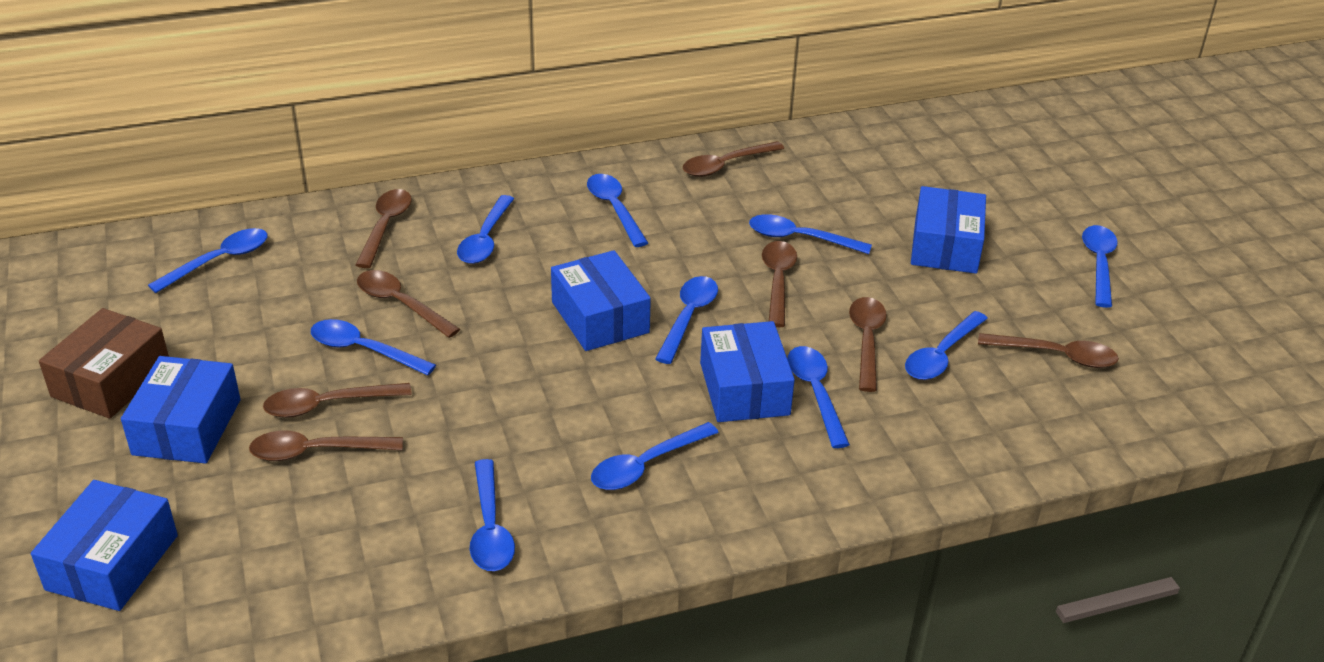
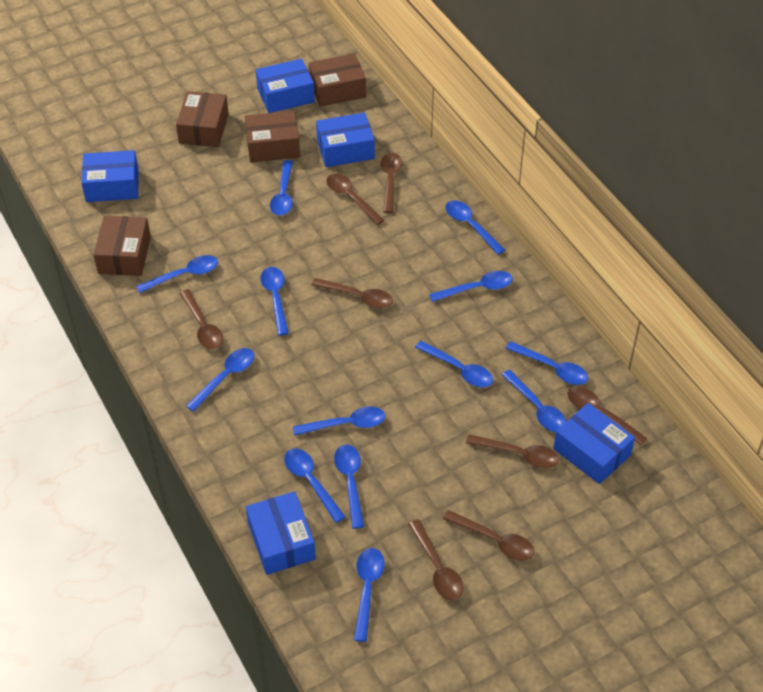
blue spoon: [148,228,268,293] [311,319,436,376] [457,195,514,264] [470,459,515,571] [587,174,648,247] [591,422,719,490] [655,276,718,364] [749,214,872,254] [787,346,850,448] [905,311,988,380] [1082,225,1118,308] = 11 -> [136,255,218,293] [186,348,254,412] [260,267,289,335] [270,160,293,216] [284,449,345,523] [293,406,385,436] [334,445,364,529] [354,548,385,642] [415,341,493,387] [429,271,513,302] [445,200,505,255] [502,370,566,432] [505,341,588,385] = 13
brown box: [39,308,169,419] = 1 -> [94,216,151,276] [176,91,229,147] [245,111,300,163] [309,53,366,107] = 4

